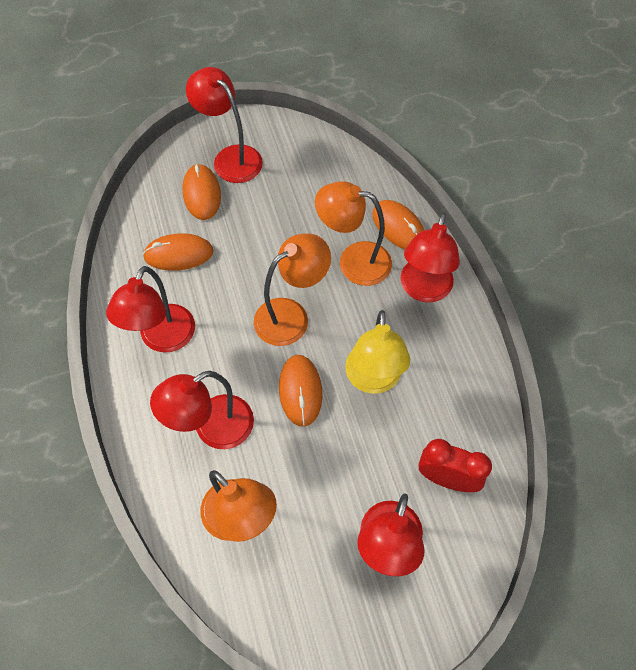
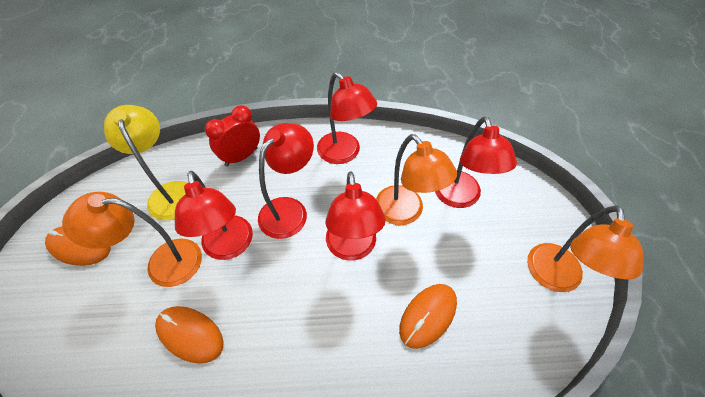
orange mouse: [143,233,214,271] [182,164,221,220] [279,355,322,427] [372,200,424,250] = 4 -> [45,226,111,266] [155,306,224,364] [399,284,457,349] = 3

